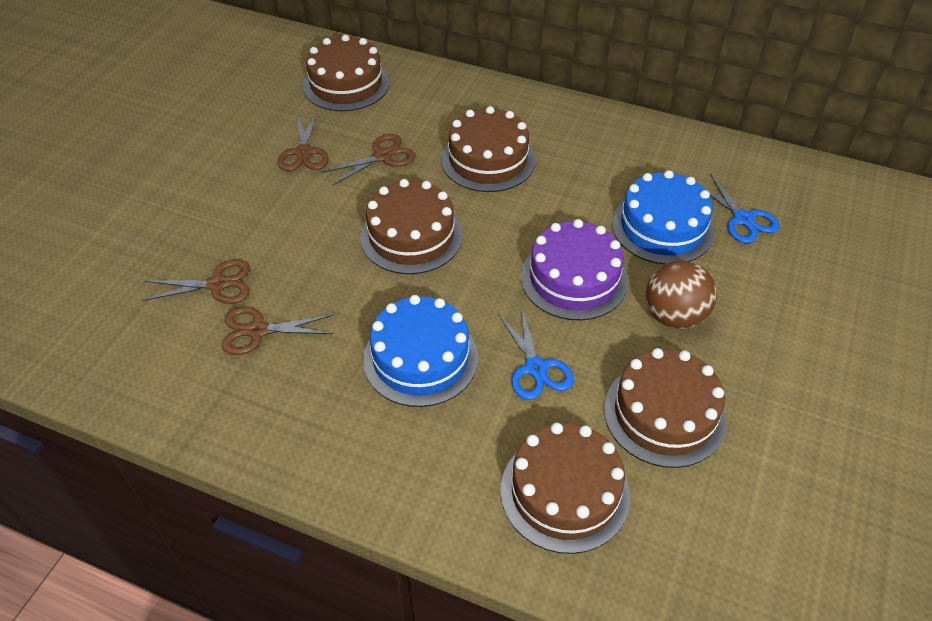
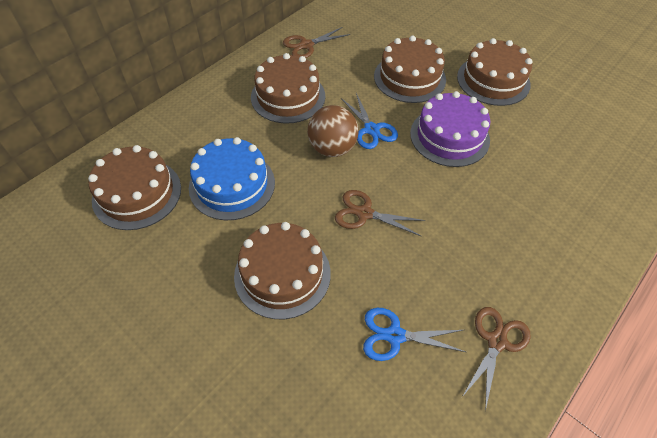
blue cake: [363,295,478,407] [612,170,714,264] = 2 -> [189,137,275,220] = 1
brown scissors: [142,259,250,304] [221,307,333,355] [278,111,329,171] [321,134,416,186] = 4 -> [283,27,350,58] [335,190,426,237] [462,307,530,411] = 3

